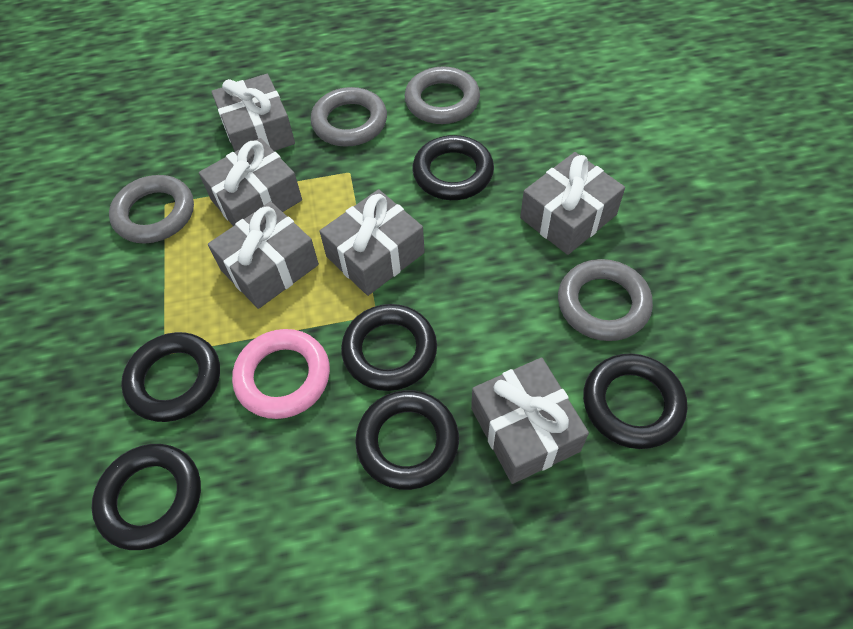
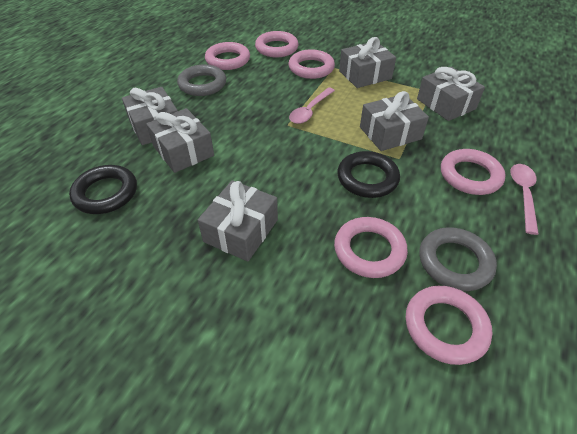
black ring: [92,444,201,550] [121,332,220,422] [341,304,437,391] [355,390,459,490] [413,135,494,200] [583,353,687,449] = 6 -> [69,165,137,214] [337,151,400,198] = 2
grey ring: [109,175,194,244] [311,87,387,147] [405,66,480,124] [558,259,653,341] = 4 -> [177,64,226,96] [419,227,497,291] = 2
pink ring: [232,329,330,419] = 1 -> [205,42,250,70] [255,31,299,57] [289,49,335,79] [334,217,408,278] [406,286,492,365] [441,149,506,195] = 6
pink spoon: none = 0 -> [289,88,335,124] [510,164,539,235] = 2

